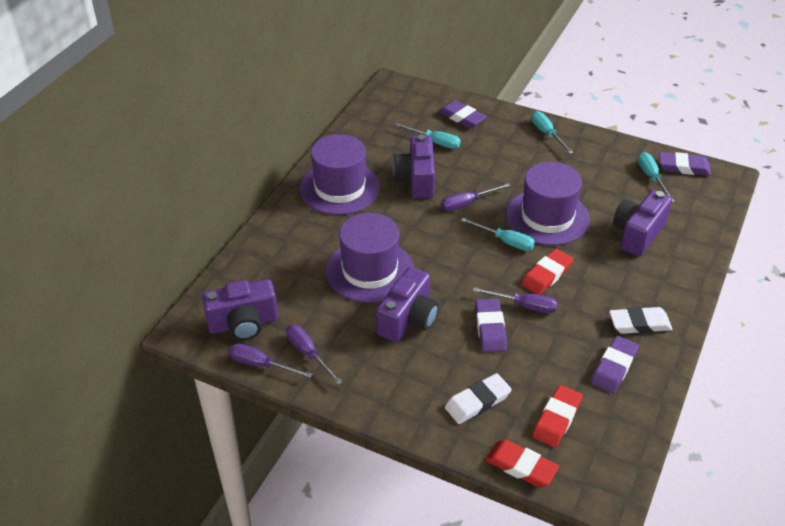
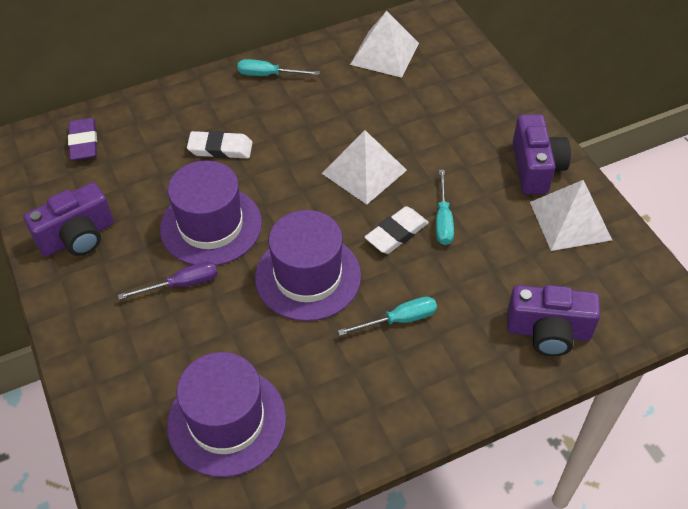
purple camera: [202,279,278,341] [376,267,439,342] [393,135,435,198] [613,190,672,256] = 4 -> [24,182,114,257] [507,285,601,356] [513,114,571,194] = 3
purple eraser: [439,100,487,128] [475,299,507,352] [591,336,639,393] [659,152,711,176] = 4 -> [68,118,97,161] = 1
purple screwdriver: [229,343,313,378] [286,325,342,385] [441,183,511,211] [473,287,557,313] = 4 -> [118,261,217,300] = 1
red eraser: [485,439,559,487] [521,249,574,295] [532,385,583,448] = 3 -> none = 0
turquoise screwdriver: [395,123,461,149] [461,218,535,251] [531,111,574,154] [638,152,675,202] = 4 -> [237,59,320,76] [338,297,437,336] [436,170,454,245] = 3
white pyramid: none = 0 -> [321,130,407,205] [350,11,419,78] [530,180,612,251] = 3

